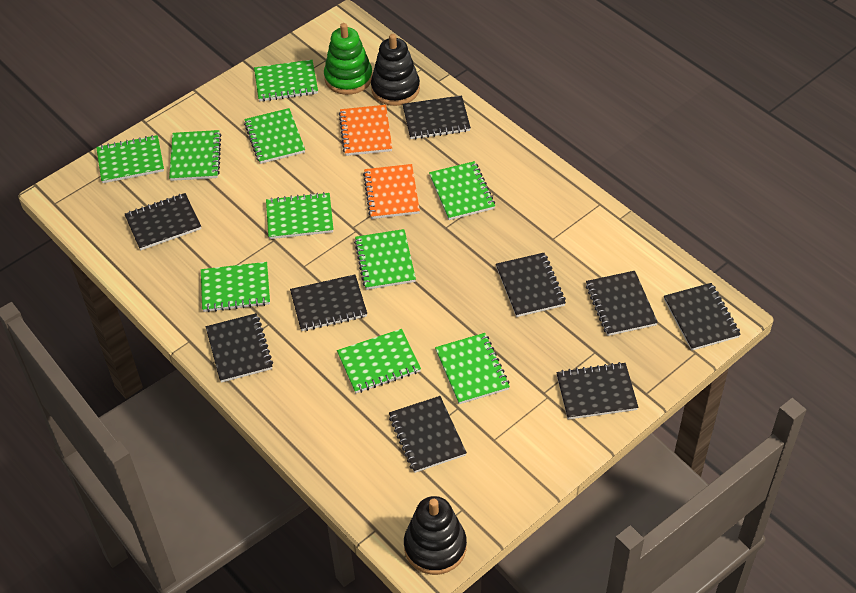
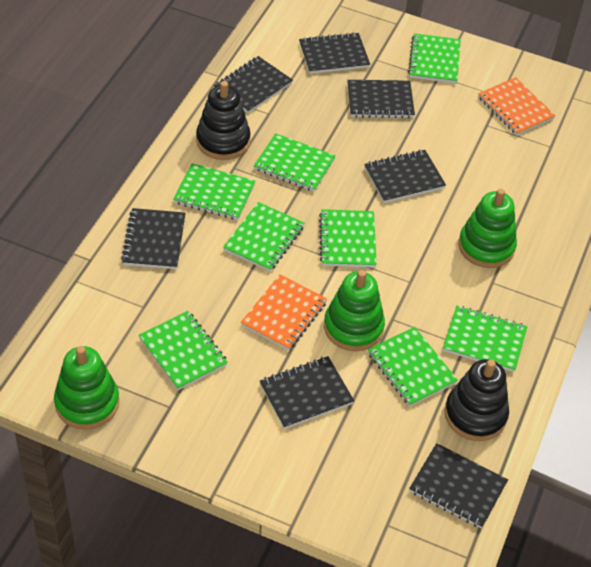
black notebook: [124,193,201,250] [206,313,273,383] [290,275,367,331] [389,396,467,473] [402,95,471,139] [496,253,566,317] [556,362,638,419] [586,271,658,336] [664,283,741,351] = 9 -> [121,208,186,269] [214,56,293,113] [260,356,354,429] [299,32,370,74] [347,80,415,118] [364,150,446,203] [409,443,508,529] = 7
green notebook: [96,135,164,183] [169,130,221,181] [201,262,270,312] [244,108,305,164] [254,60,318,102] [266,192,334,239] [337,329,421,393] [354,229,416,290] [429,161,495,220] [435,333,510,404] = 10 -> [139,311,228,390] [173,163,255,220] [223,202,304,272] [254,133,336,192] [319,209,377,268] [368,327,458,406] [408,33,460,84] [443,306,527,372] = 8
green stacking toy: [324,23,372,95] = 1 -> [54,346,119,429] [324,270,385,351] [459,189,517,268] = 3

